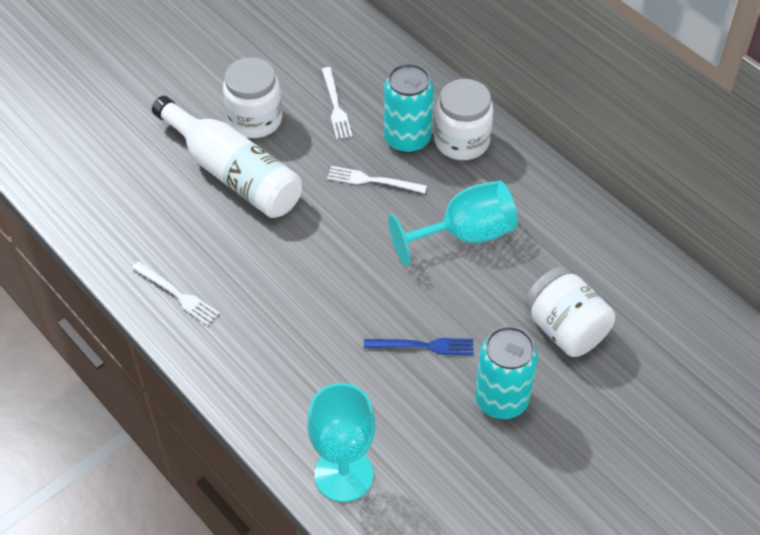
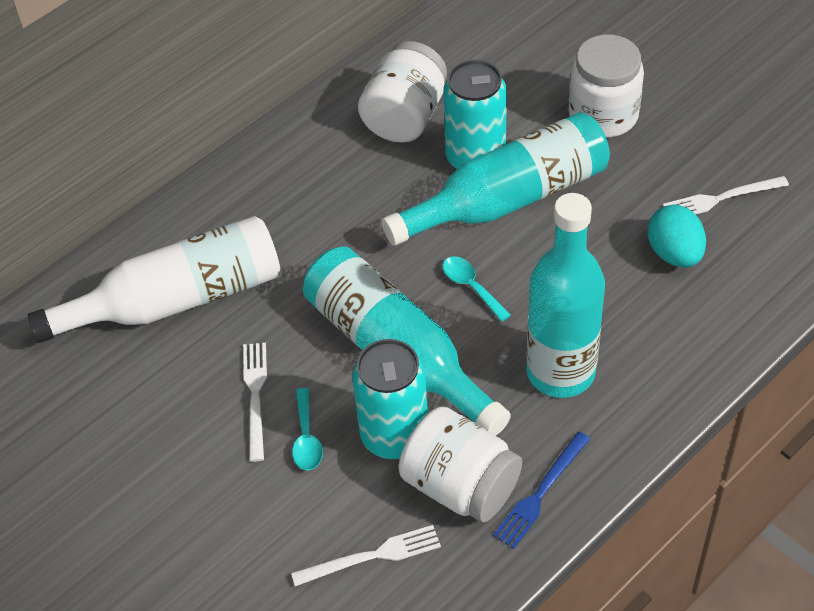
turquoise bottle: none = 0 -> [303,246,511,436] [381,112,610,246] [526,193,605,398] = 3
turquoise egg: none = 0 -> [647,205,706,267] = 1
turquoise goblet: [307,383,375,502] [388,181,518,266] = 2 -> none = 0
turquoise spoon: none = 0 -> [292,388,323,470] [443,256,511,322] = 2

